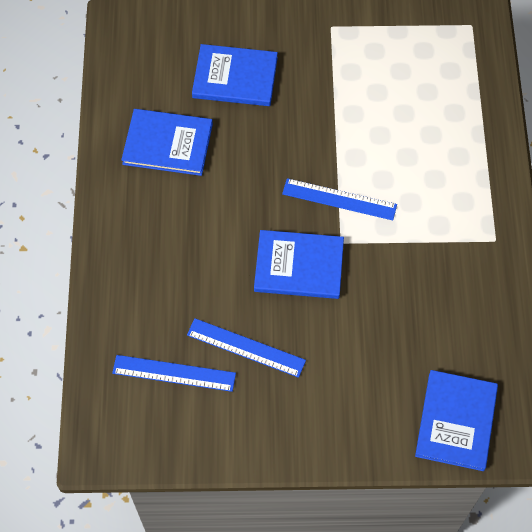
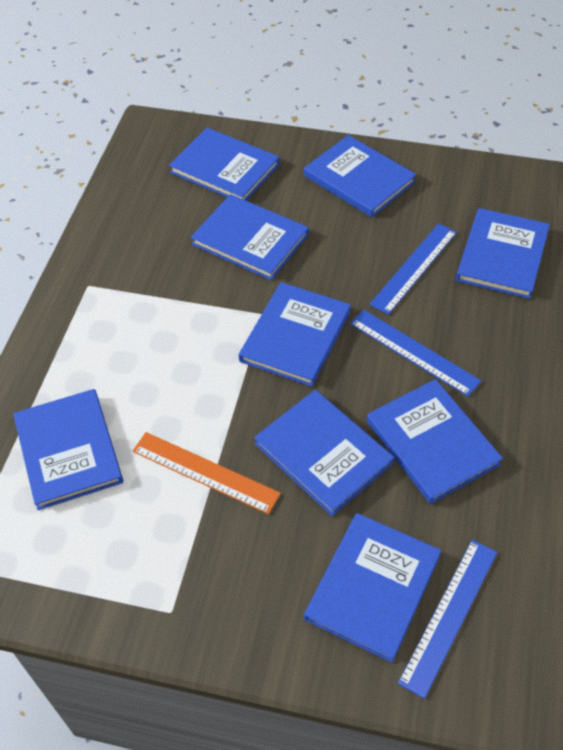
blue book: [121,109,213,176] [192,44,278,106] [254,230,344,299] [415,370,498,471] = 4 -> [13,389,123,510] [169,128,280,201] [191,194,309,280] [239,282,351,387] [254,390,394,516] [304,135,416,217] [304,513,441,663] [367,379,503,504] [456,208,550,299] = 9
orange ruler: none = 0 -> [133,432,281,514] = 1

